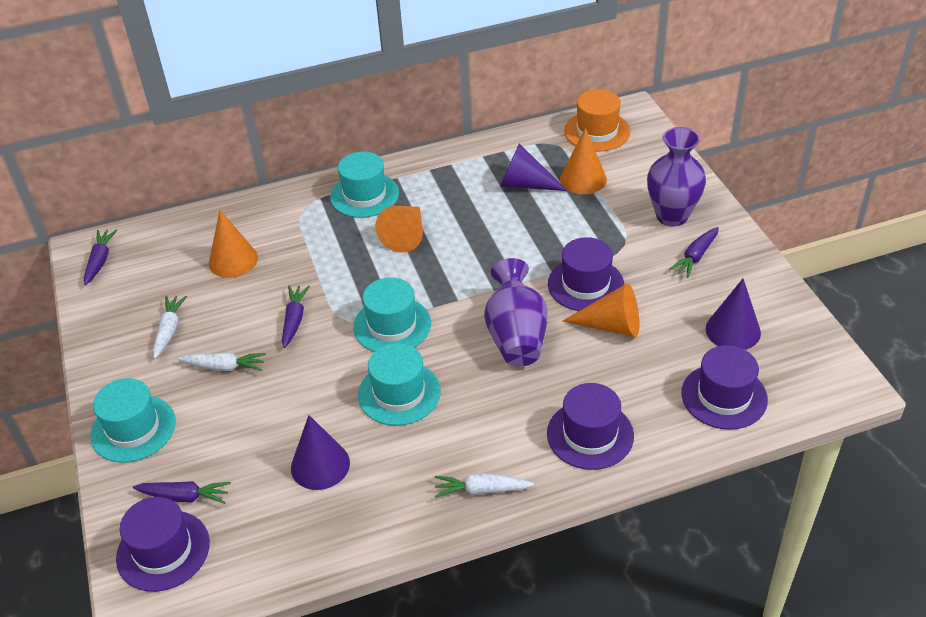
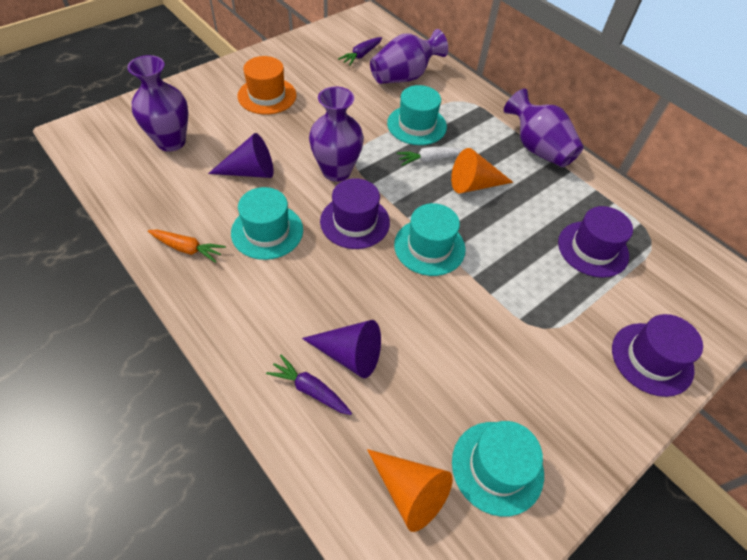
orange carrot: none = 0 -> [148,229,226,263] = 1
orange cone: [209,210,258,278] [376,206,423,253] [560,128,607,194] [563,283,639,337] = 4 -> [367,449,453,532] [451,148,513,194] = 2
purple carrot: [84,230,117,285] [133,481,231,504] [282,286,310,348] [669,227,719,278] = 4 -> [266,355,352,415] [338,37,382,66] = 2
purple cone: [291,415,350,490] [500,143,568,191] [706,278,761,350] = 3 -> [208,133,273,178] [302,320,381,378] = 2
purple hat: [116,497,210,592] [547,383,634,470] [548,237,624,311] [682,345,768,430] = 4 -> [320,178,390,249] [558,206,633,278] [612,314,703,397] = 3
purple vase: [484,258,548,366] [647,127,706,227] = 2 -> [127,55,188,151] [309,86,364,182] [370,29,448,84] [504,88,584,167] = 4
white carrot: [153,296,187,359] [178,352,266,371] [435,473,534,498] = 3 -> [397,147,463,166] = 1

